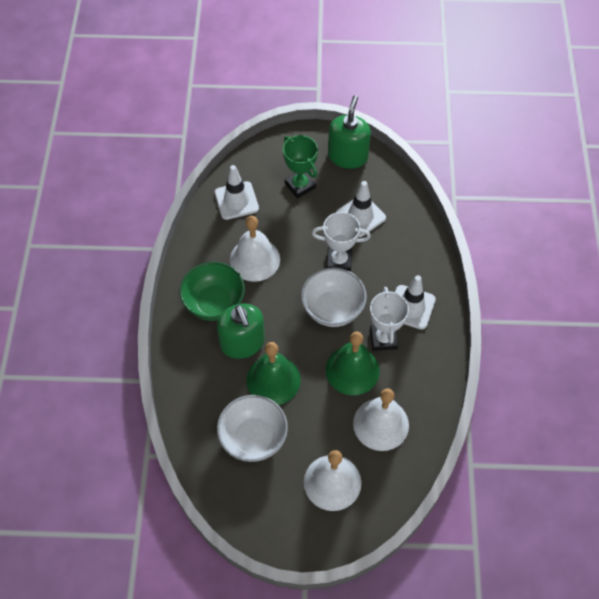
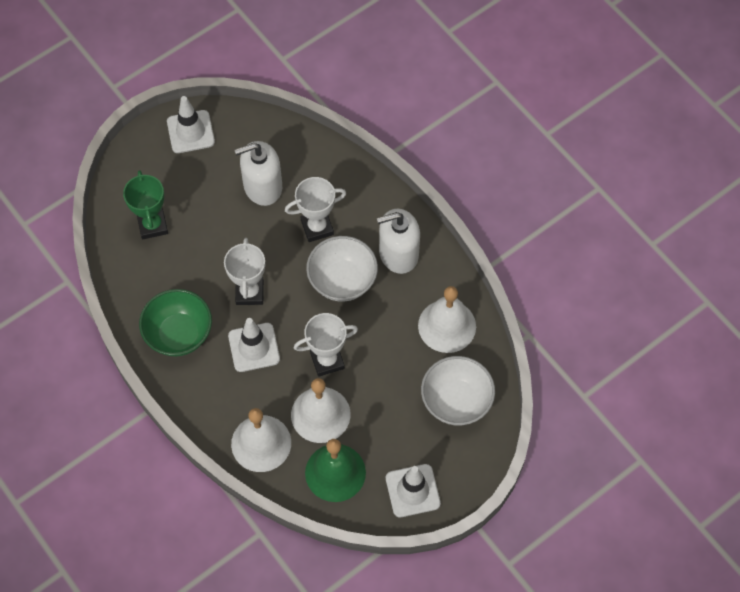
green bell: [246,342,301,405] [326,332,380,395] = 2 -> [305,439,366,502] = 1
green soap dispenser: [217,303,265,359] [328,95,371,169] = 2 -> none = 0
white soap dispenser: none = 0 -> [235,141,282,206] [377,209,420,274] = 2
white trophy: [312,212,371,272] [370,287,409,351] = 2 -> [224,238,265,305] [285,177,346,242] [294,313,358,377] = 3

